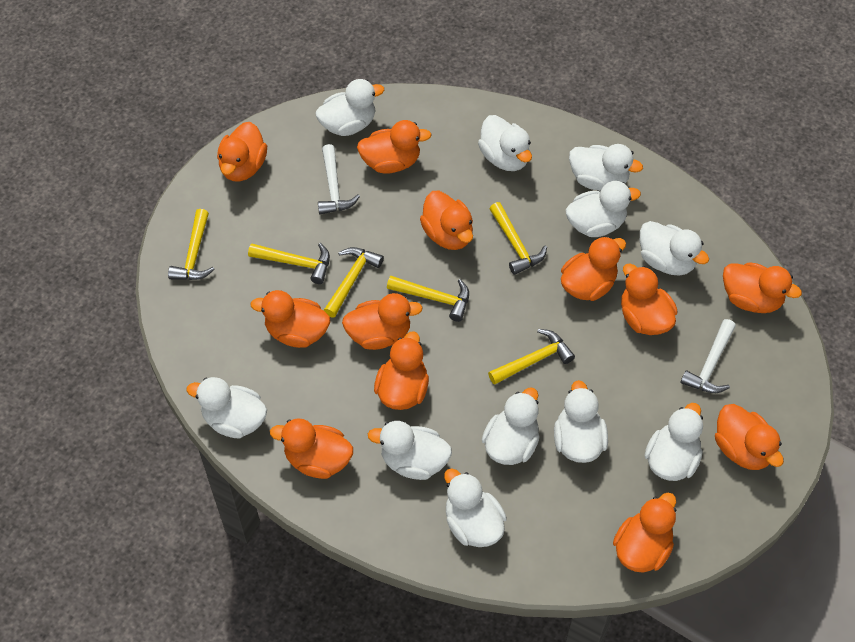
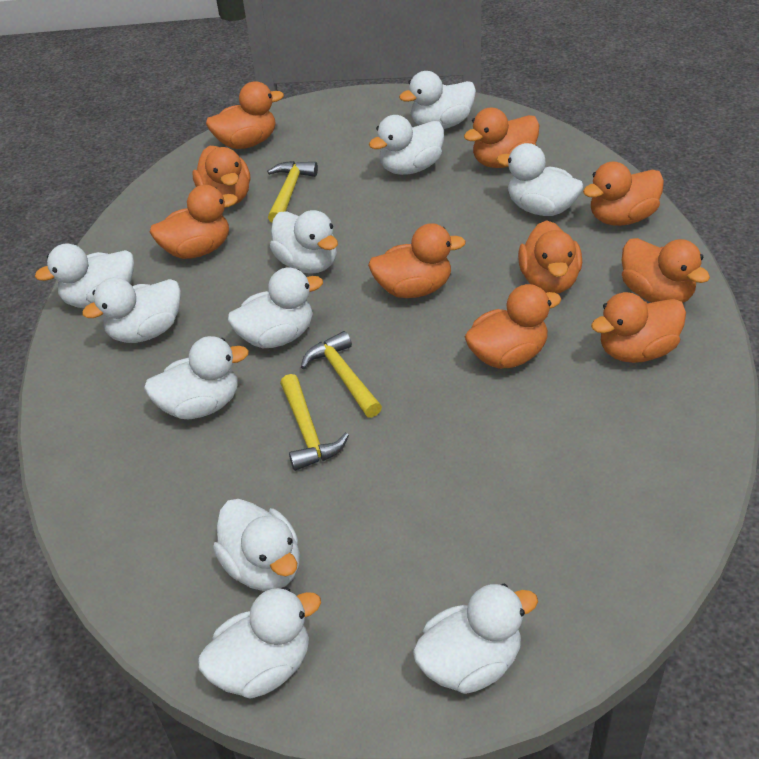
orange duck: [217,122,267,182] [251,290,330,348] [270,419,353,479] [342,293,423,350] [357,120,432,174] [374,331,429,410] [420,191,473,250] [561,236,626,301] [613,493,676,572] [621,263,678,335] [715,404,784,470] [723,262,802,313] = 12 -> [150,185,238,259] [193,145,250,205] [206,81,284,149] [368,223,466,298] [464,108,539,168] [465,284,561,369] [518,220,582,294] [583,161,664,226] [591,292,686,363] [622,238,710,303] = 10
white hammer: [318,144,360,214] [681,319,736,393] = 2 -> none = 0
yellow hammer: [168,209,215,280] [248,243,330,284] [323,247,384,317] [387,276,469,322] [488,329,575,385] [489,202,547,275] = 6 -> [267,161,318,223] [280,374,349,471] [301,331,382,418] = 3

